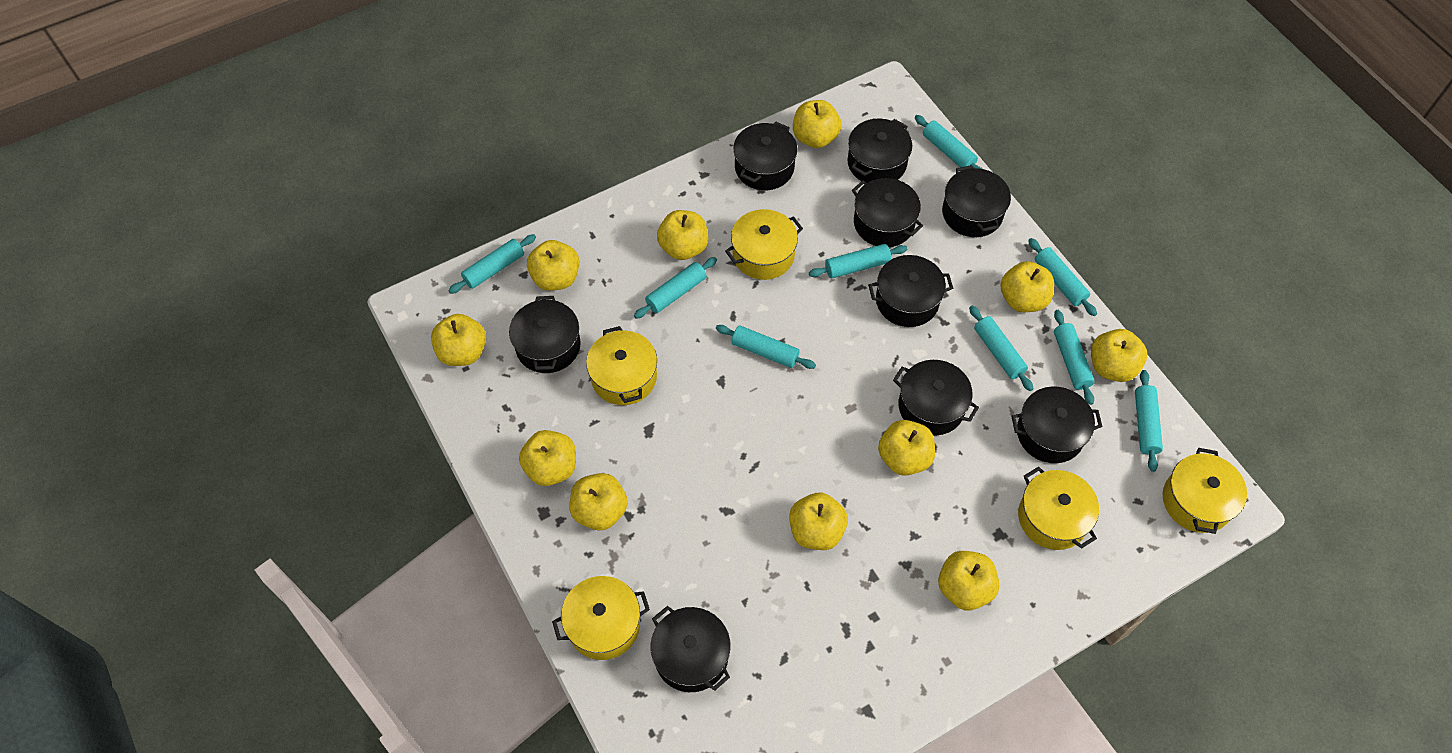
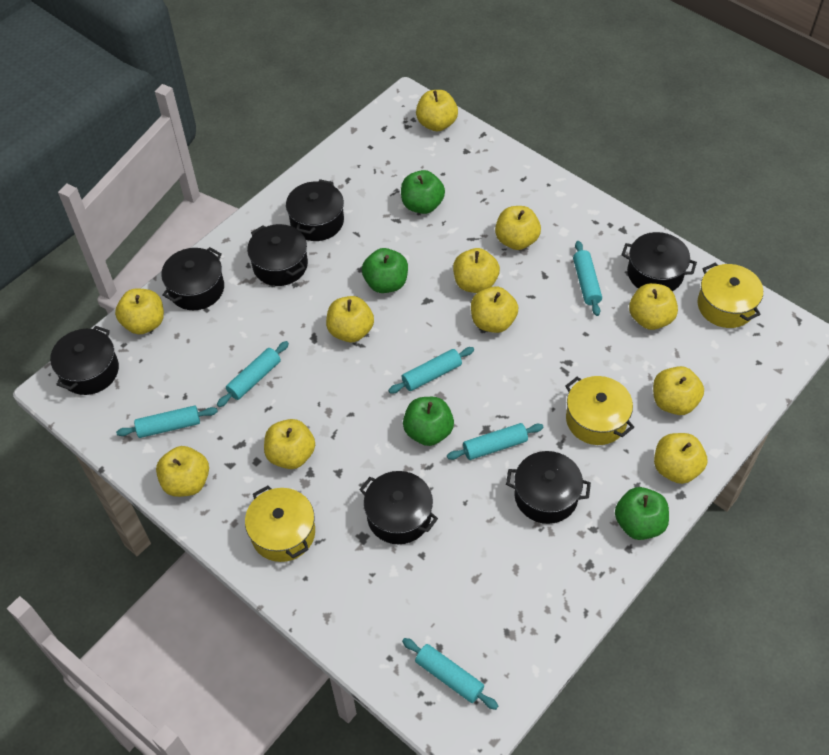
black pot: [509,296,581,373] [651,606,731,692] [733,122,797,190] [847,119,912,183] [852,178,923,247] [868,255,953,327] [893,360,979,436] [942,165,1011,237] [1011,387,1103,463] = 9 -> [50,326,119,395] [161,247,224,310] [247,224,308,286] [286,179,344,241] [359,471,438,544] [506,451,591,524] [621,232,697,291] = 7
green apple: none = 0 -> [362,248,408,293] [401,170,445,214] [403,397,454,446] [615,487,669,540] = 4
turquoise rolling pin: [448,234,536,294] [634,257,717,319] [716,325,816,369] [809,244,907,278] [915,115,983,169] [969,305,1033,391] [1028,238,1097,316] [1054,310,1095,405] [1135,370,1163,472] = 9 -> [116,405,218,438] [217,341,289,407] [388,347,474,393] [402,638,498,710] [447,423,544,460] [573,241,602,316] = 6
yellow pot: [552,576,650,660] [586,326,657,405] [725,209,803,280] [1018,467,1099,550] [1163,448,1247,534] = 5 -> [245,486,315,562] [565,376,634,445] [697,262,763,328] = 3

